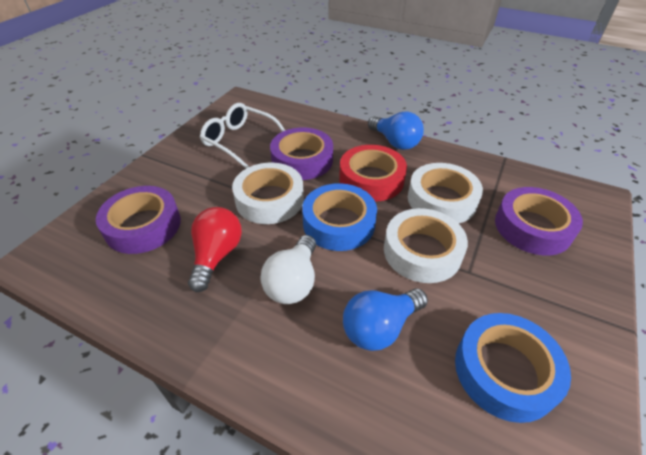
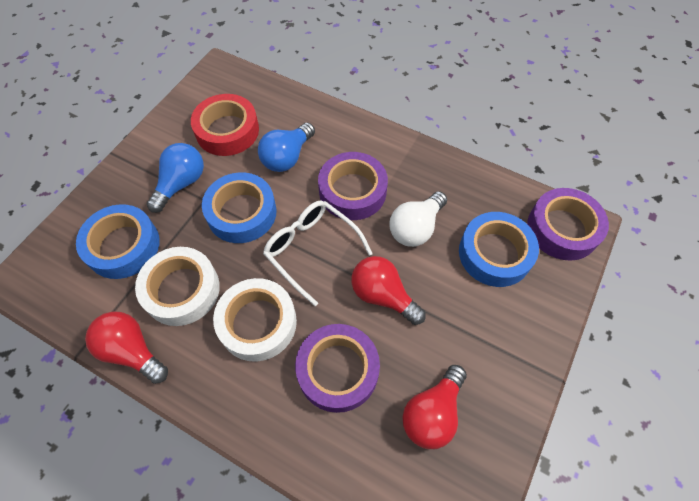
blue tape: [302,183,377,251] [455,313,571,423] = 2 -> [76,204,160,279] [202,173,277,243] [459,212,539,287] = 3
red light bulb: [188,207,242,292] = 1 -> [85,311,168,384] [351,256,426,325] [402,365,467,449] = 3
white tape: [232,163,304,224] [384,208,468,283] [408,163,483,223] = 3 -> [135,247,220,326] [213,278,297,362] = 2

